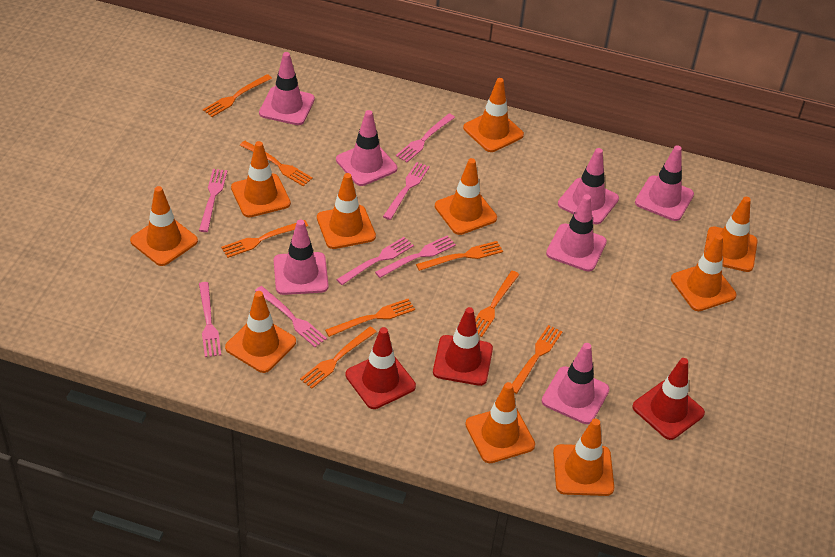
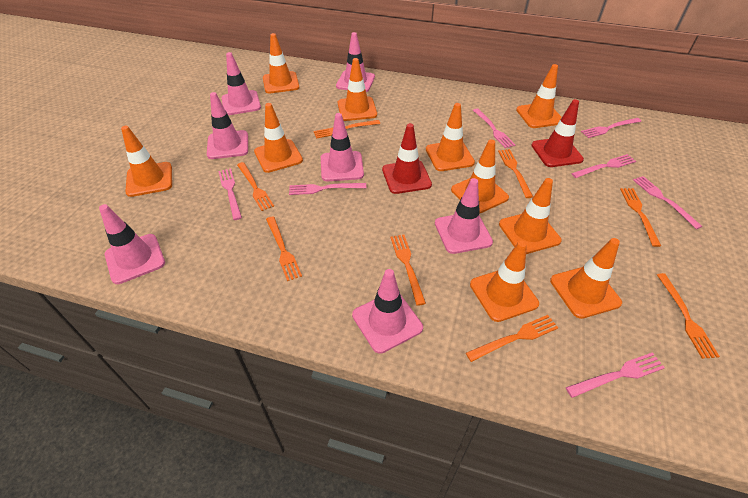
red traffic cone: [345,327,416,409] [433,307,493,386] [632,358,705,440] = 3 -> [382,123,432,194] [531,99,584,167] = 2

